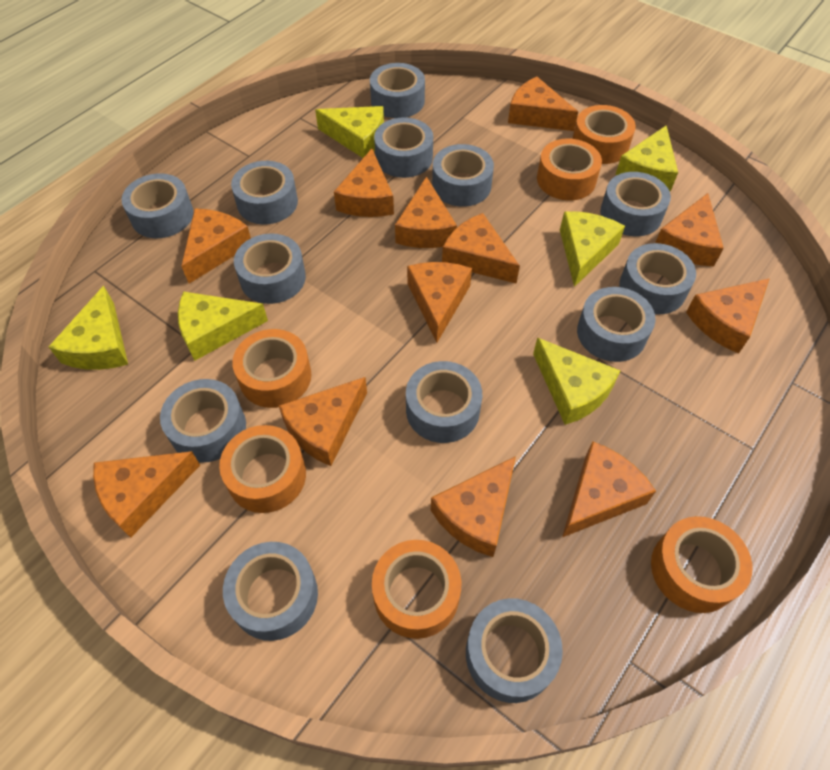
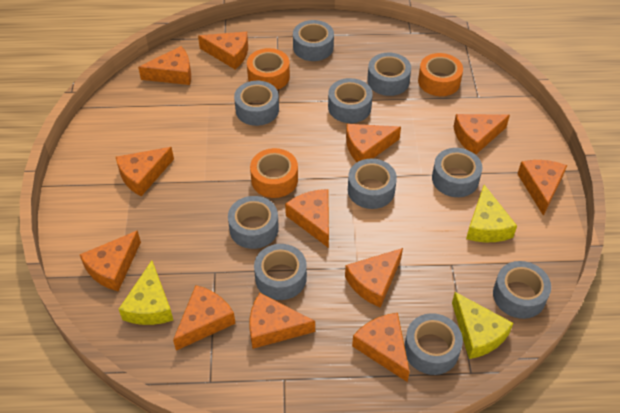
grey tape: [122,173,194,238] [160,379,246,463] [223,542,318,641] [231,161,298,224] [234,233,306,304] [370,63,425,118] [374,117,433,178] [406,361,482,443] [432,144,494,207] [466,598,563,703] [577,287,656,362] [600,172,671,236] [619,243,696,314] = 13 -> [228,196,279,249] [234,81,279,126] [254,244,307,300] [293,20,334,61] [328,78,373,123] [348,159,397,209] [367,53,411,96] [404,313,463,375] [432,148,482,197] [493,261,551,319] = 10
orange tape: [219,425,306,513] [232,329,311,408] [372,540,462,639] [537,139,602,200] [572,105,636,164] [651,516,752,613] = 6 -> [247,48,290,90] [250,148,298,198] [418,53,463,96] = 3
yellow cheese: [49,286,128,370] [178,291,268,361] [315,106,384,158] [533,338,620,425] [560,211,625,287] [615,125,678,192] = 6 -> [119,260,173,325] [452,292,514,359] [466,185,517,242] = 3

